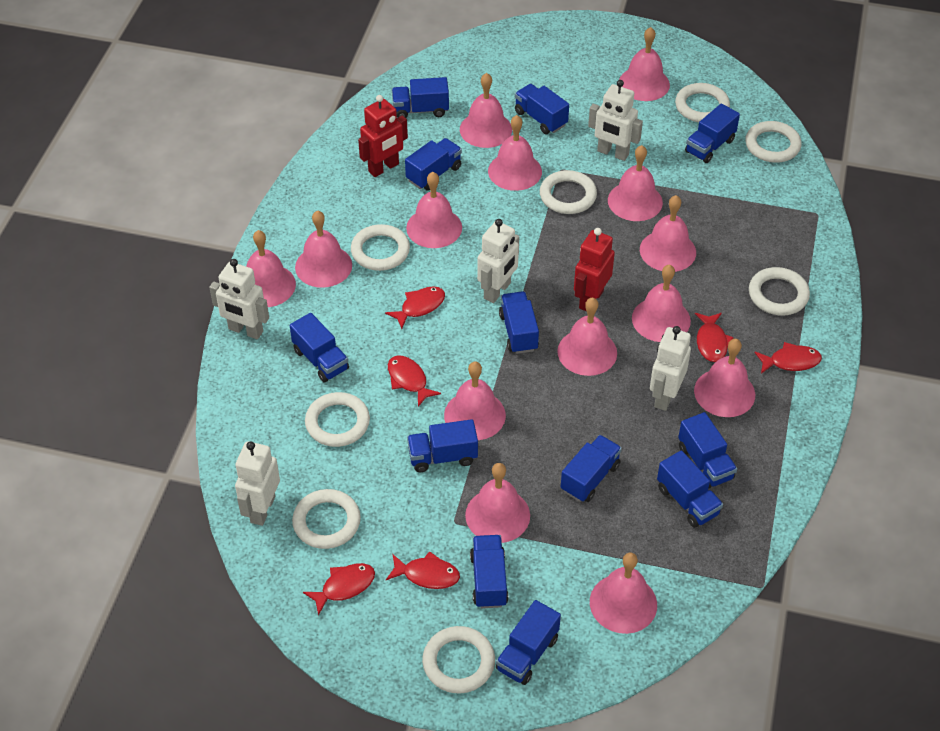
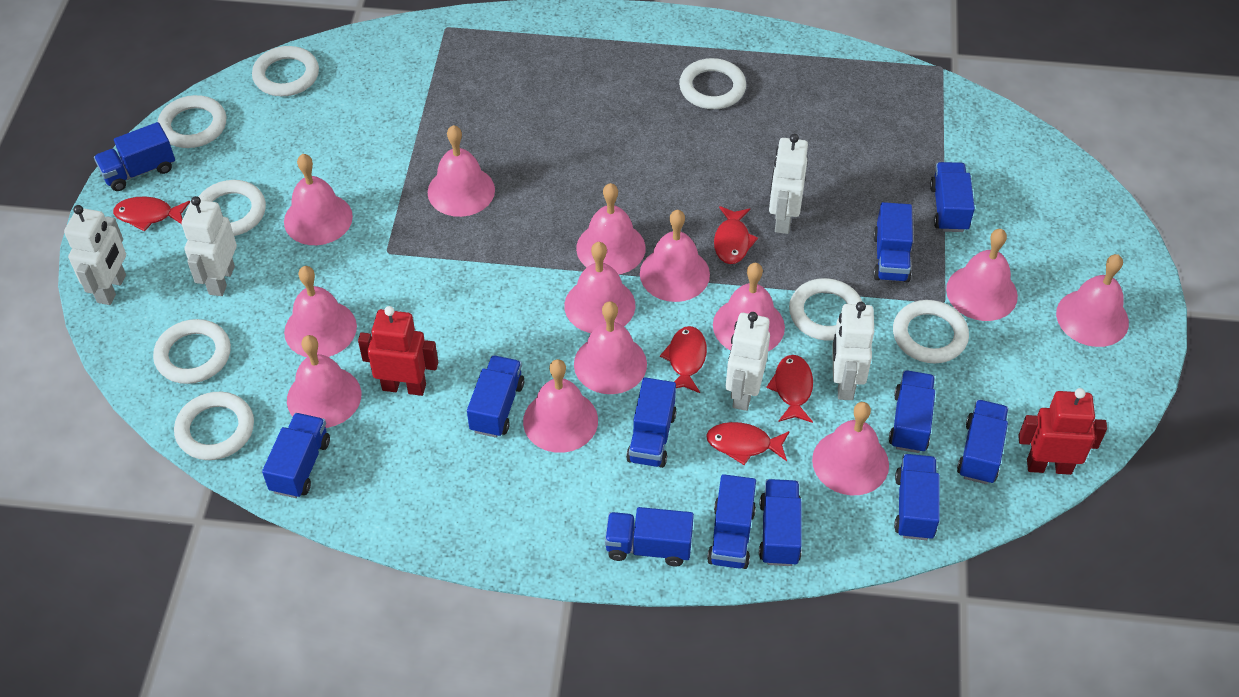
pink bell: [246,230,296,307] [295,210,352,288] [406,172,462,248] [444,361,506,440] [460,73,512,148] [465,463,530,543] [488,115,542,191] [557,297,617,376] [590,553,657,634] [608,145,663,221] [619,27,670,101] [632,264,691,342] [640,195,696,272] [694,339,755,417] = 14 -> [284,154,353,245] [284,266,357,357] [287,335,361,428] [428,125,495,217] [523,359,598,453] [564,242,636,333] [574,301,647,394] [576,183,646,275] [640,210,710,302] [713,263,785,351] [812,402,889,495] [946,229,1018,321] [1056,254,1129,347] = 13
red fish: [303,563,375,616] [385,286,445,329] [386,551,460,589] [388,355,441,407] [695,313,734,362] [754,342,822,374] = 6 -> [113,197,190,232] [660,326,707,393] [706,422,790,465] [714,206,758,264] [766,355,813,423] = 5

